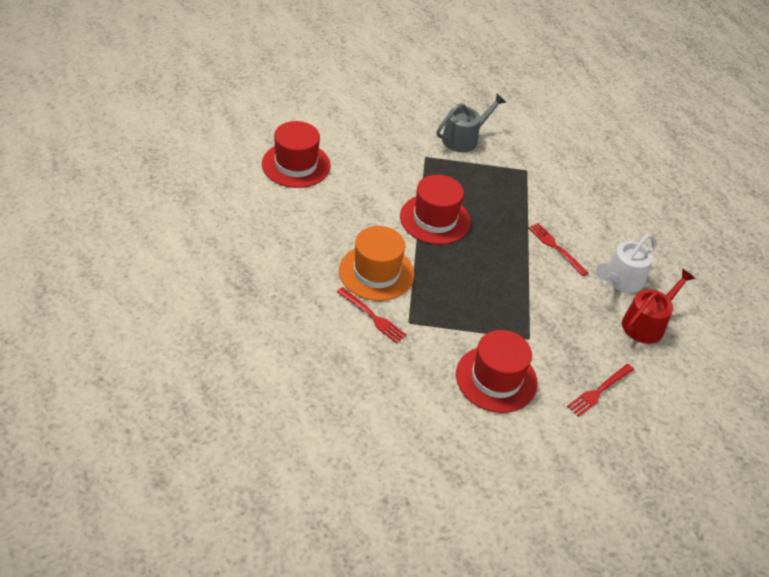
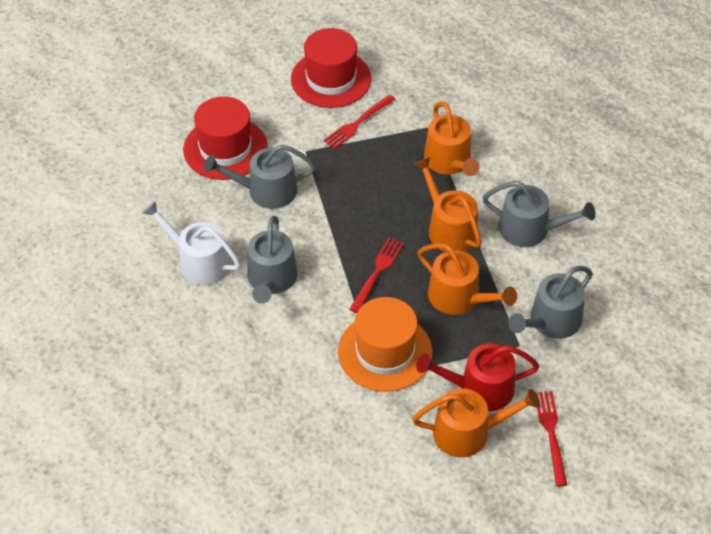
grey watering can: [436,94,506,152] = 1 -> [204,145,316,209] [247,216,298,304] [482,181,596,247] [508,266,593,339] = 4
orange watering can: none = 0 -> [412,388,540,457] [414,157,482,252] [418,243,517,315] [424,102,480,176] = 4
red hat: [262,121,331,188] [400,175,471,245] [456,330,537,413] = 3 -> [183,96,268,180] [291,28,372,108] = 2

